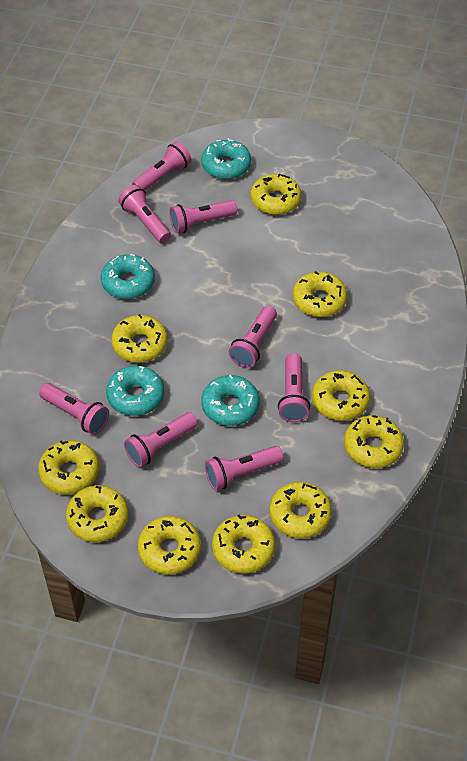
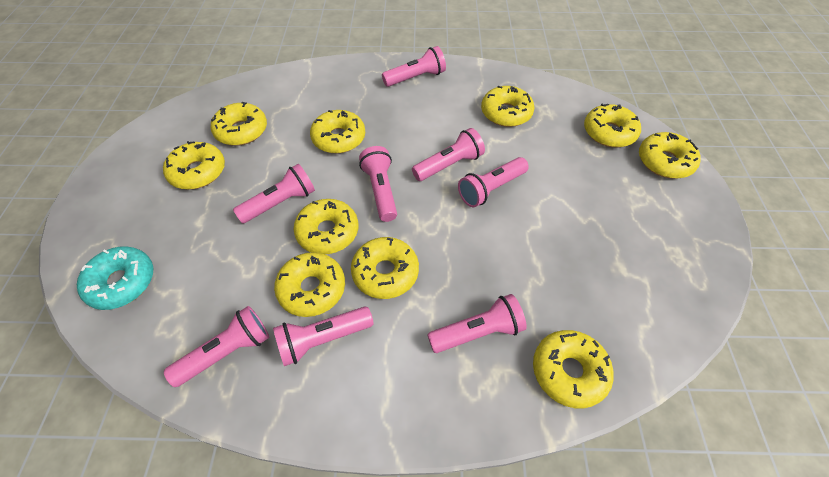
turquoise donut: [101,254,155,299] [106,365,164,416] [201,138,251,179] [201,375,260,426] = 4 -> [77,246,153,310] = 1

